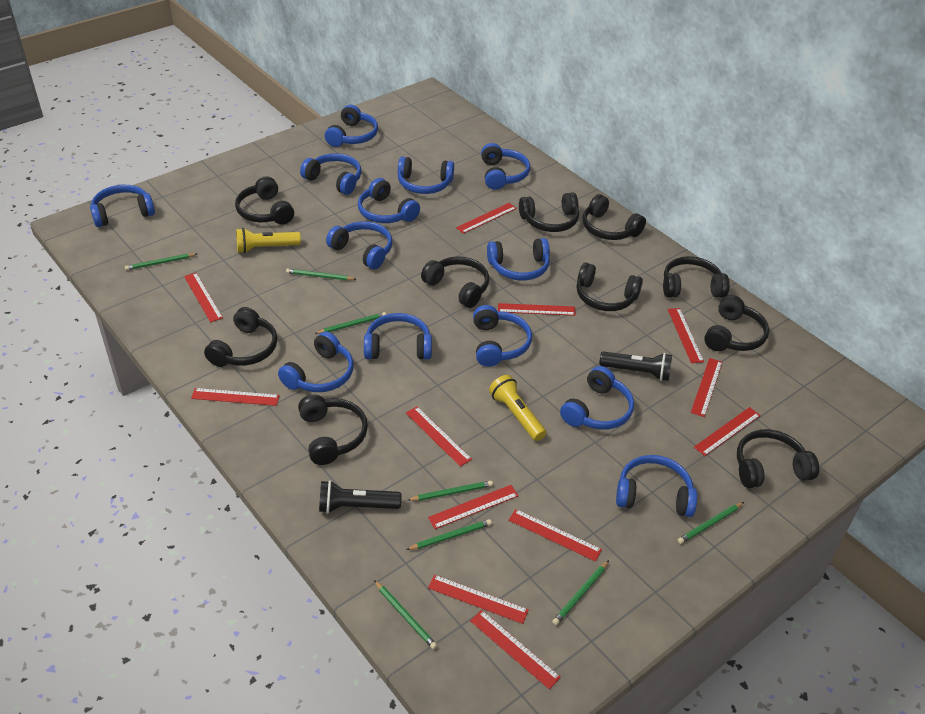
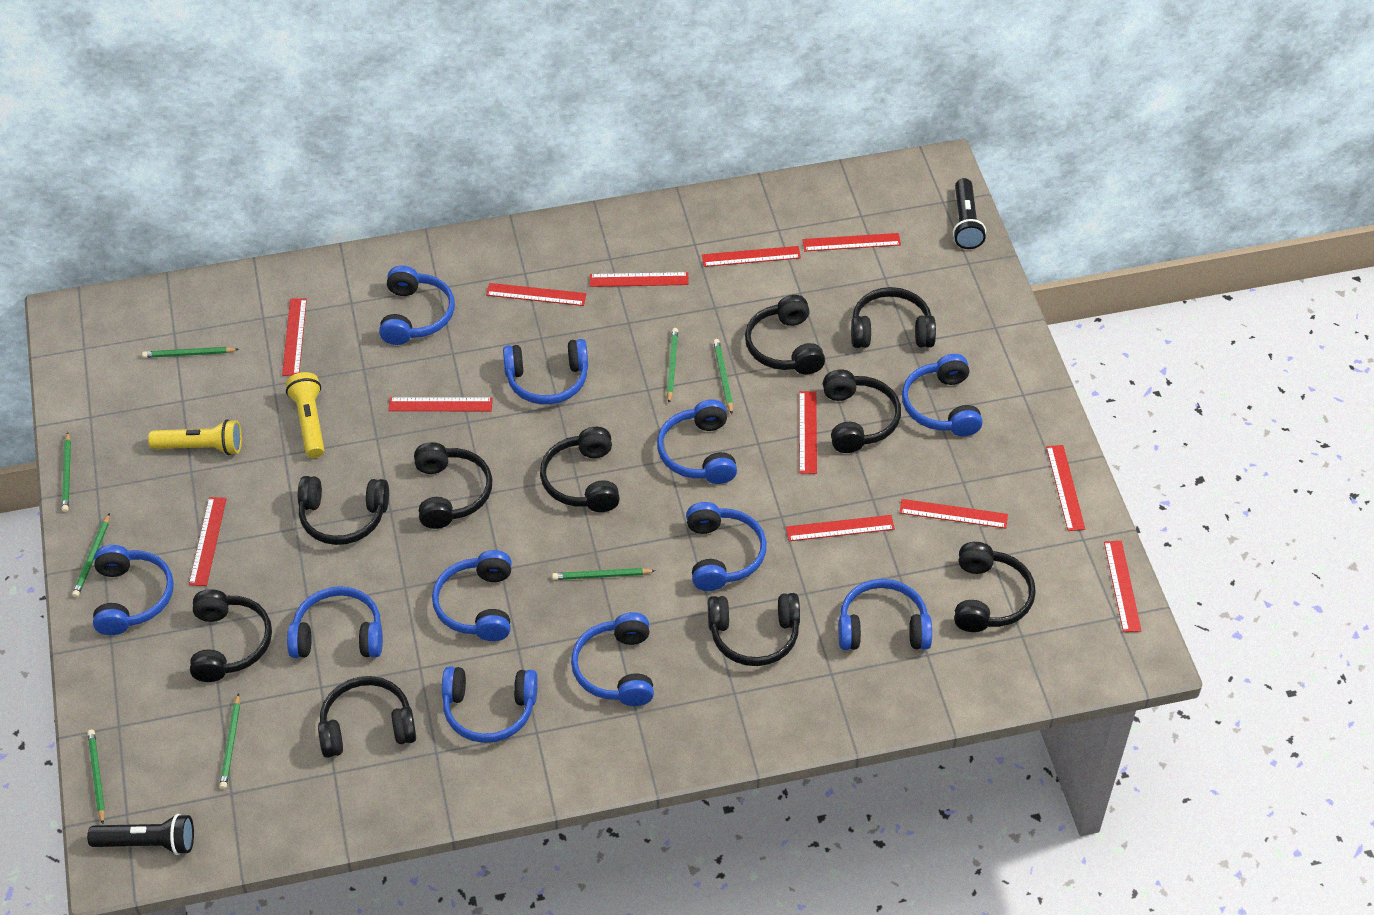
blue headphones: [90,185,155,227] [278,331,354,392] [300,153,361,195] [325,105,378,147] [326,221,392,269] [358,178,420,223] [364,313,432,360] [398,157,454,194] [473,305,532,367] [481,143,530,190] [487,238,550,280] [560,366,634,430] [616,455,697,517] = 13 -> [93,545,174,635] [287,586,383,658] [379,265,455,345] [432,550,512,641] [442,666,538,743] [503,339,588,405] [571,612,654,706] [657,399,737,484] [686,502,767,591] [839,579,932,650] [902,354,983,436] = 11

